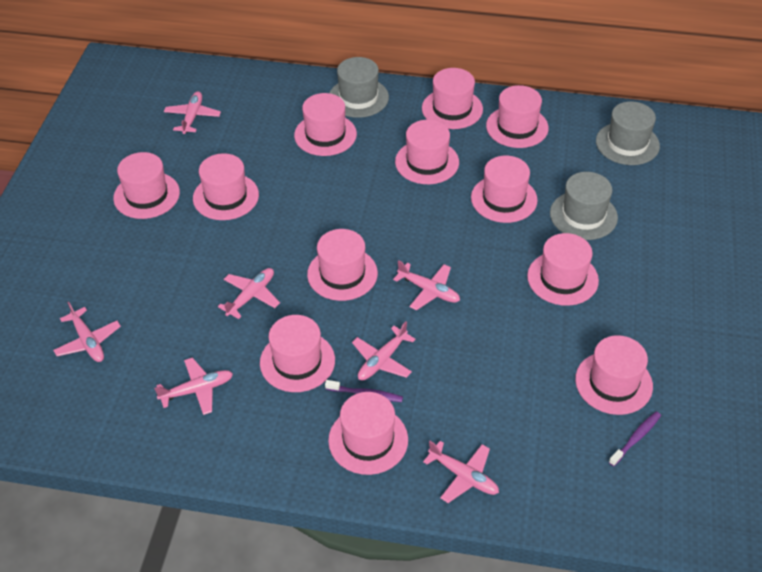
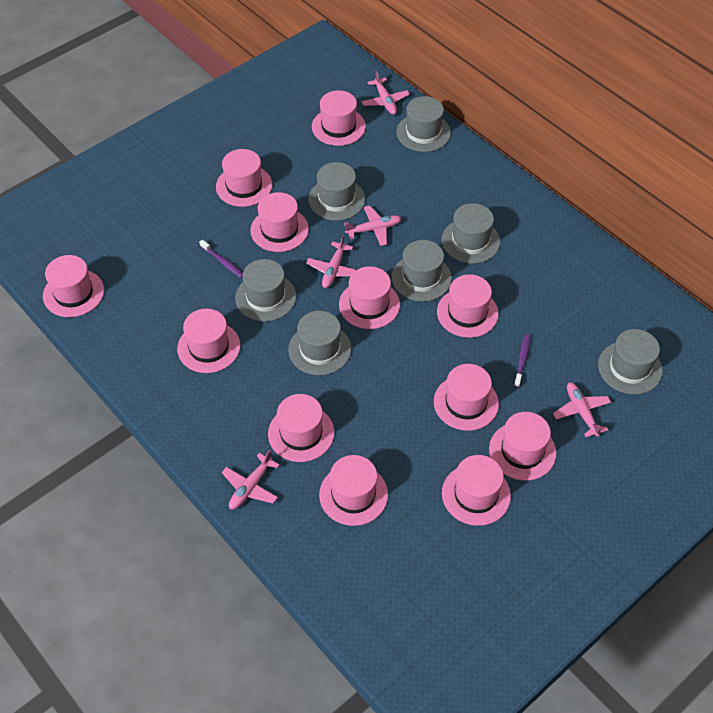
grey hat: [330,57,389,118] [550,172,618,240] [596,101,660,165] = 3 -> [235,259,296,322] [288,311,351,375] [308,162,365,221] [392,240,452,302] [396,96,451,152] [441,203,500,264] [598,329,663,395] = 7
pink plane: [53,302,121,362] [154,357,233,415] [164,91,221,134] [218,268,280,319] [352,321,416,380] [393,260,460,310] [423,441,499,503] = 7 -> [222,450,279,510] [306,235,356,288] [344,206,402,246] [362,71,410,115] [553,383,611,437] = 5

